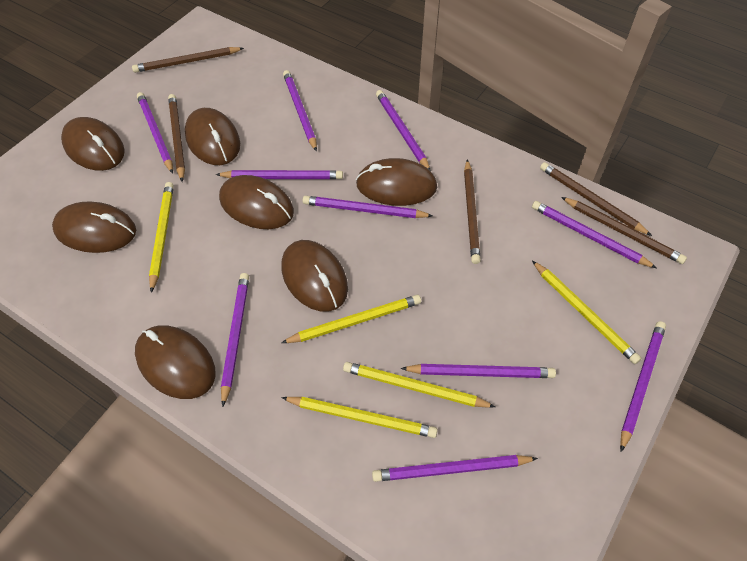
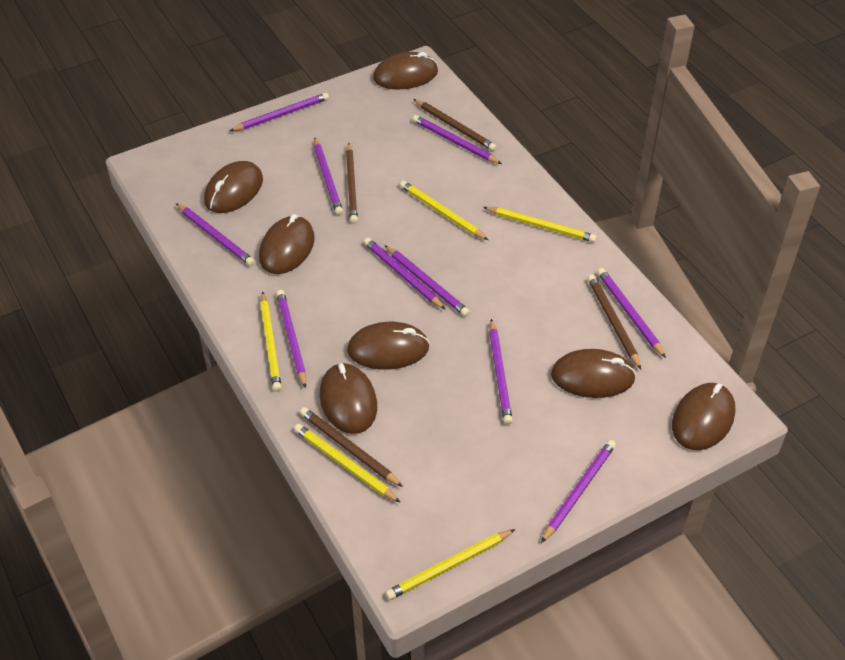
brown pencil: [132,47,244,73] [168,94,185,182] [464,160,481,264] [540,162,652,236] [561,197,687,264] = 5 -> [300,407,403,487] [346,143,358,224] [413,99,497,151] [587,274,641,369] = 4

